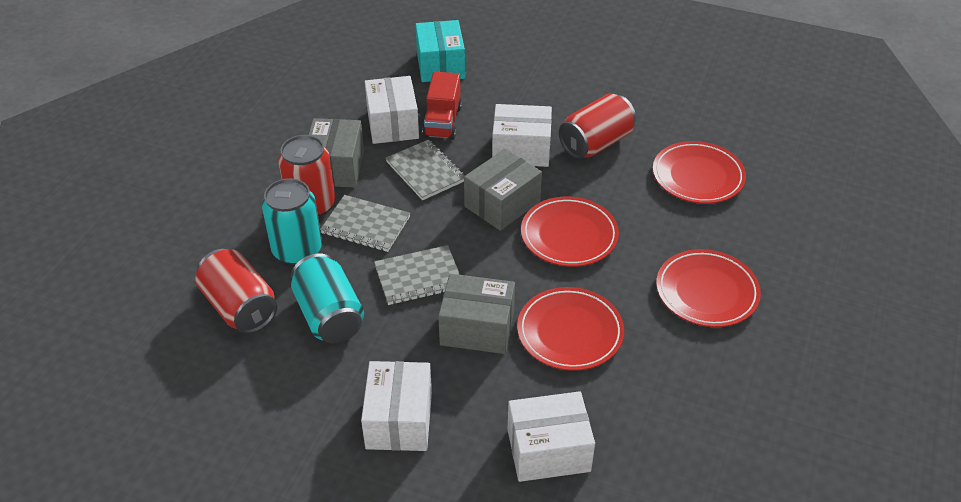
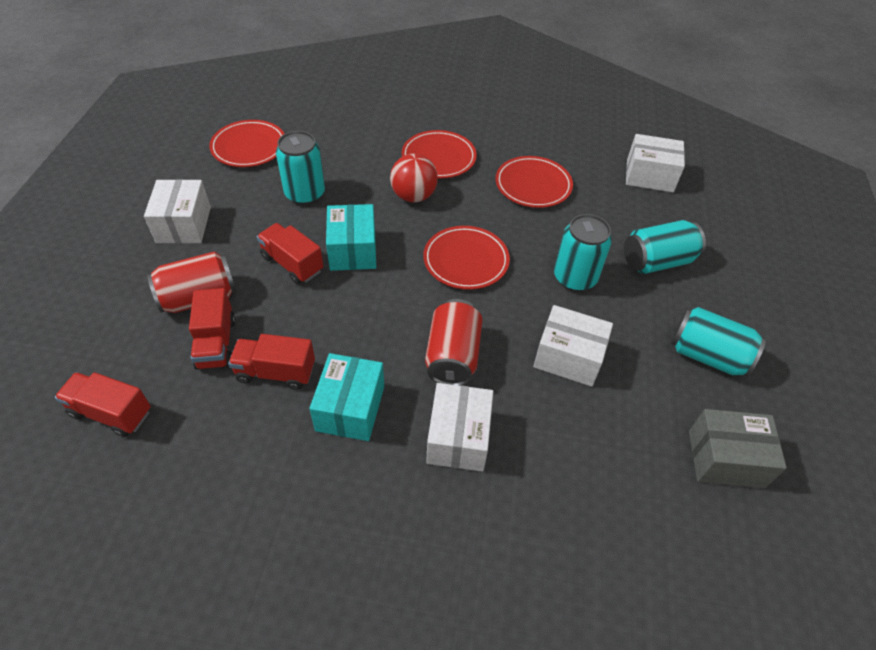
grey box: [309,118,364,188] [438,274,515,354] [464,149,542,231] = 3 -> [689,409,787,488] = 1
grey notebook: [320,195,410,252] [374,245,460,305] [386,139,465,200] = 3 -> none = 0
red ball: none = 0 -> [390,154,438,202] = 1
red can: [196,249,277,334] [278,135,335,217] [559,93,636,159] = 3 -> [147,251,236,313] [425,299,483,386] = 2
red truck: [422,72,462,140] = 1 -> [55,372,151,437] [189,288,236,370] [228,334,315,390] [257,223,323,284] = 4
turquoise box: [415,20,465,82] = 1 -> [309,353,384,441] [326,204,376,271] = 2
turquoise can: [262,178,322,265] [291,253,364,343] = 2 -> [276,131,325,205] [554,214,612,291] [624,220,706,274] [671,307,766,377] = 4

